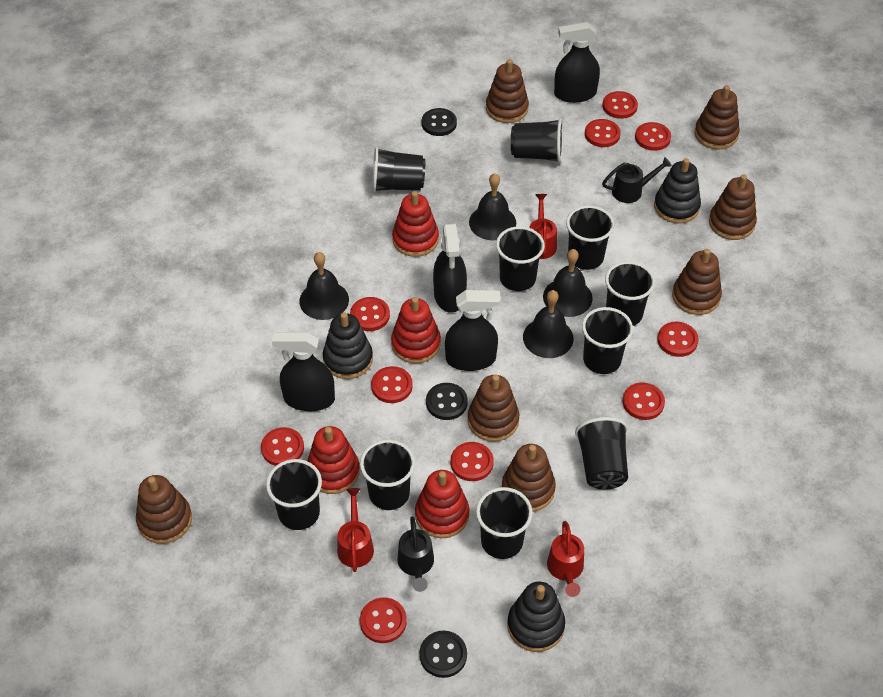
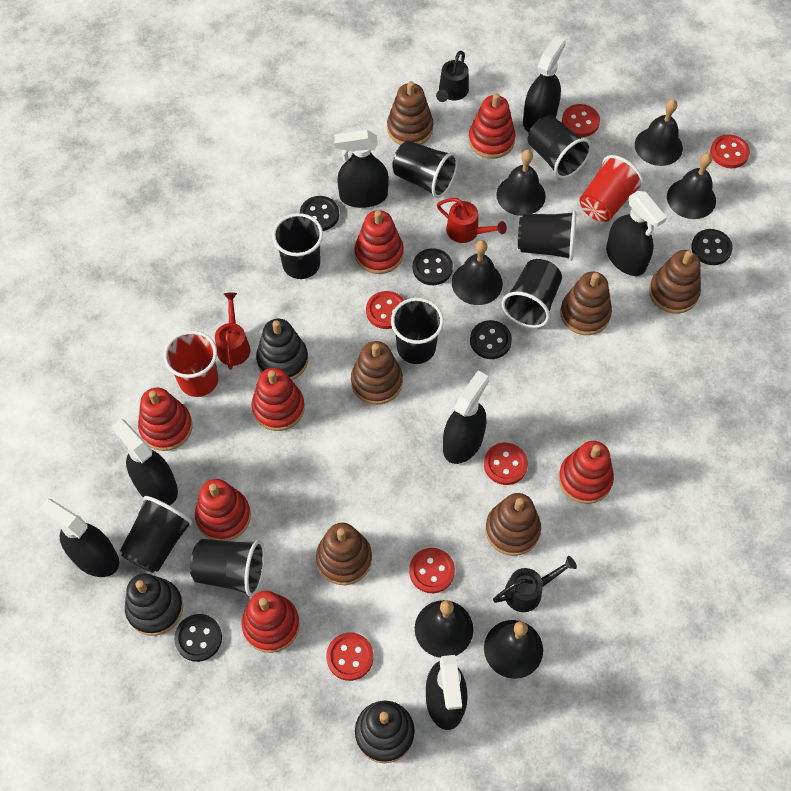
black bell: [299,252,349,320] [469,173,516,240] [523,290,574,358] [543,249,593,317] = 4 -> [415,600,473,658] [452,240,503,305] [484,620,543,679] [496,150,546,216] [635,99,683,166] [667,153,716,219] = 6
black button: [420,631,467,678] [422,108,457,136] [426,383,468,420] = 3 -> [174,614,222,662] [300,196,339,231] [413,248,453,285] [470,320,512,359] [691,229,733,265] = 5
black cup: [266,459,322,530] [360,440,415,510] [372,147,425,192] [476,487,533,559] [496,226,545,291] [511,118,563,163] [566,205,614,270] [575,417,628,490] [582,307,633,374] [605,261,655,326] = 10 -> [120,496,193,573] [190,539,265,597] [272,213,323,279] [391,298,444,364] [392,140,458,198] [502,259,562,328] [518,211,576,261] [528,115,592,179] = 8
black spray bottle: [272,332,335,411] [433,224,467,313] [445,290,501,371] [554,22,600,103] = 4 -> [39,499,119,577] [111,419,178,505] [334,130,389,208] [426,655,468,730] [443,370,489,464] [523,36,566,132] [606,191,667,276] = 7
brown stacking toy: [136,475,192,544] [468,375,519,442] [486,59,529,123] [502,444,556,512] [672,249,722,315] [695,85,740,149] [709,175,757,240] = 7 -> [316,523,372,585] [351,341,403,405] [387,81,433,145] [485,493,541,556] [560,272,612,335] [649,250,701,314] = 6
red button: [261,427,304,466] [350,297,390,331] [360,598,407,643] [371,366,413,403] [451,442,494,481] [585,119,621,147] [603,91,638,119] [622,383,665,420] [635,122,671,151] [657,322,698,357] = 10 -> [326,632,374,681] [366,291,404,329] [409,548,455,593] [484,443,528,485] [562,104,600,137] [710,134,750,168] = 6
red cup: none = 0 -> [163,330,218,397] [579,155,644,222] = 2
red stacking toy: [307,426,360,494] [391,297,441,364] [392,191,439,257] [415,470,469,538] = 4 -> [138,387,192,451] [195,479,251,541] [242,591,300,653] [251,368,305,431] [354,210,404,274] [468,93,515,159] [558,441,614,504] = 7
red watering can: [337,488,374,572] [529,194,557,259] [547,521,584,597] = 3 -> [215,293,251,370] [437,198,507,243] = 2

